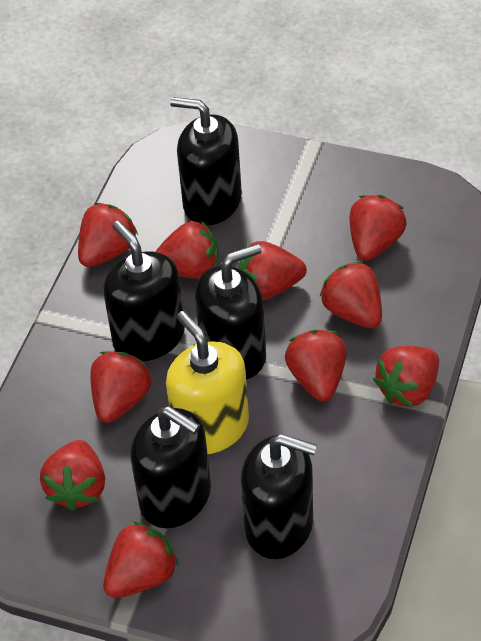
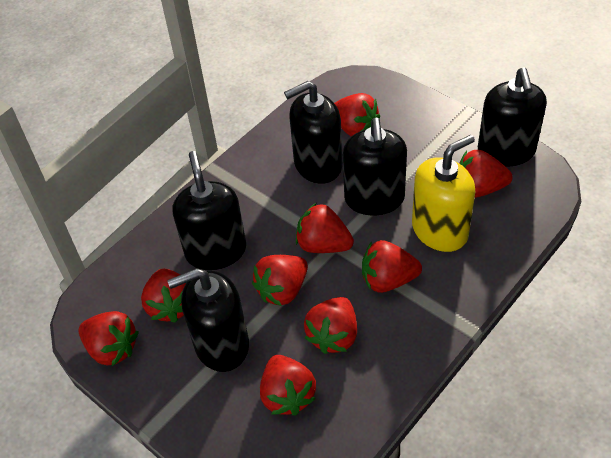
red strawberry: [40,440,105,511] [78,203,138,267] [90,351,152,423] [103,521,178,598] [155,221,219,279] [238,241,307,300] [285,330,347,401] [319,261,382,328] [349,195,406,261] [373,346,439,407] = 10 -> [78,311,139,366] [141,269,186,323] [252,255,308,306] [260,355,316,416] [296,203,354,253] [304,297,357,354] [334,93,380,137] [362,240,422,293] [459,150,513,198] = 9

